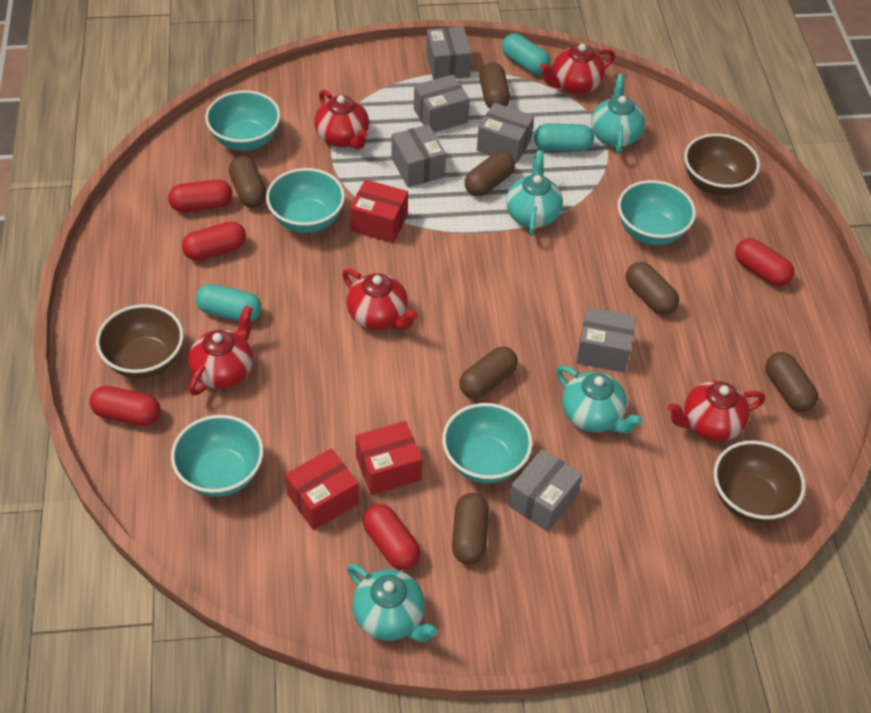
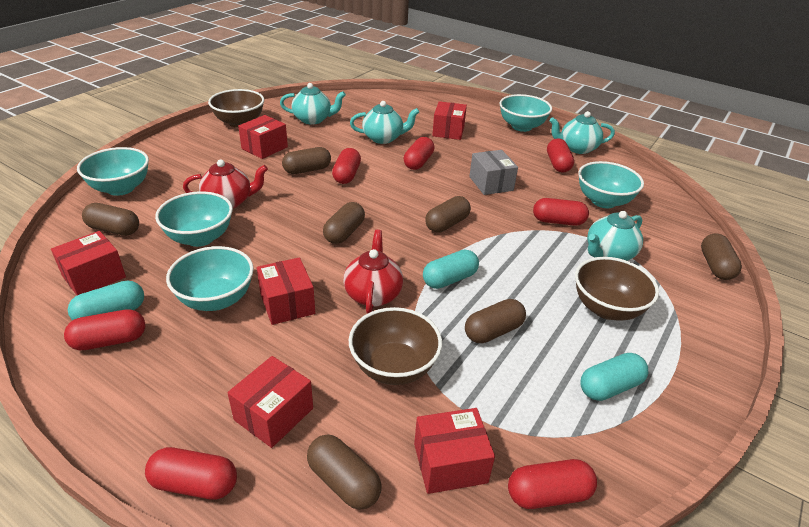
grey box: [391,124,446,187] [414,75,470,132] [426,26,472,80] [477,103,534,164] [508,449,582,531] [576,307,636,373] = 6 -> [469,150,518,195] = 1
red box: [285,448,359,530] [350,179,408,243] [355,421,423,495] = 3 -> [51,231,126,295] [227,356,313,448] [238,115,288,159] [257,257,315,325] [414,408,495,494] [432,101,467,140] = 6
red capsule: [90,386,161,426] [168,179,232,212] [182,221,246,261] [363,504,420,570] [735,238,794,287] = 5 -> [64,309,145,350] [145,447,237,500] [332,148,361,184] [404,137,434,170] [508,459,597,509] [533,198,589,226] [547,138,574,172] = 7
red teapot: [188,305,253,396] [314,90,369,149] [342,268,418,330] [540,44,615,94] [667,381,765,442] = 5 -> [183,159,268,208] [343,230,403,313] = 2

